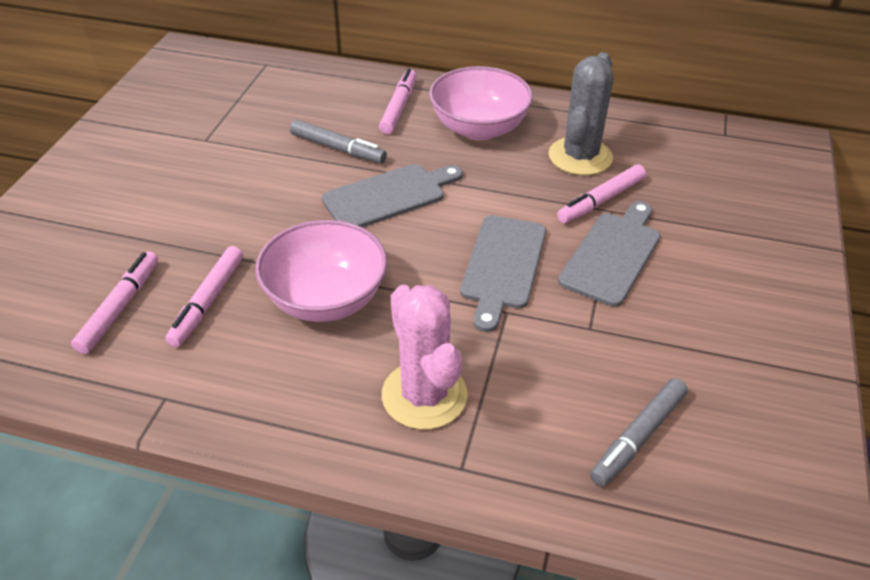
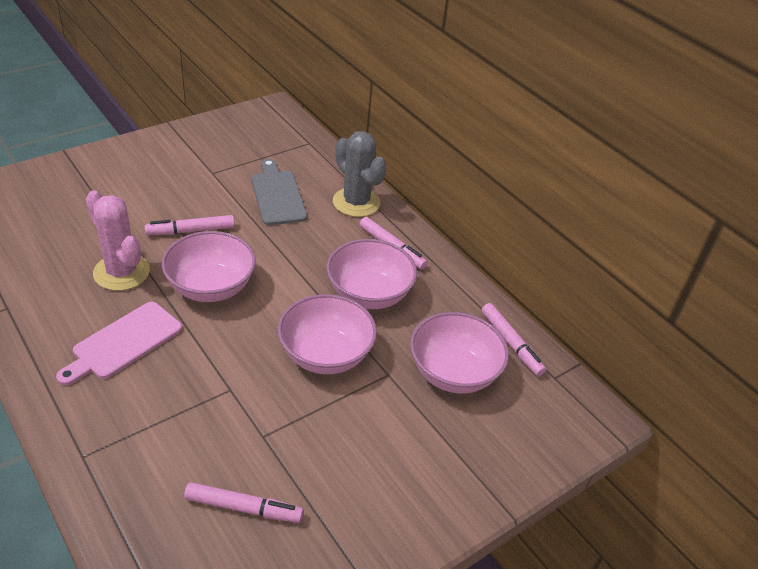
grey cutting board: [322,164,463,227] [460,215,546,332] [558,201,660,307] = 3 -> [251,159,307,225] = 1
grey marker: [290,120,387,163] [590,378,688,487] = 2 -> none = 0
pink bowl: [255,220,387,322] [429,66,533,140] = 2 -> [162,231,256,302] [278,294,377,374] [327,239,417,309] [410,312,509,394] = 4
pink cutting board: none = 0 -> [56,302,182,386] = 1

